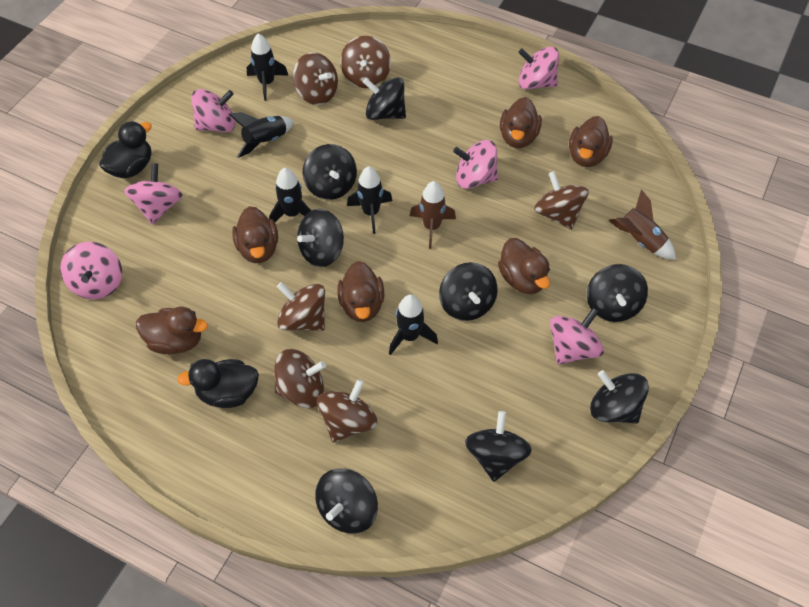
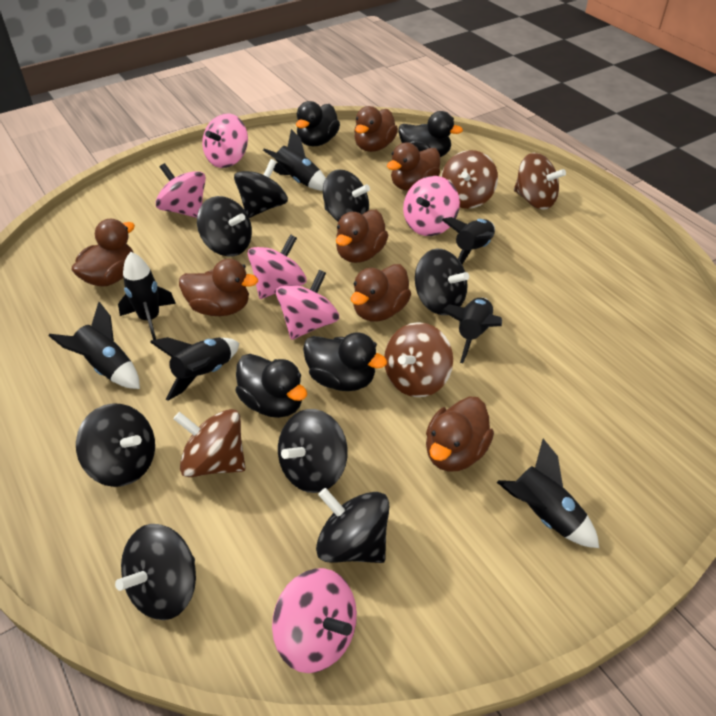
black duck: [99,121,152,178] [177,359,259,408] = 2 -> [236,354,307,418] [296,101,340,146] [303,333,387,391] [399,111,463,157] = 4
black rocket: [229,112,294,158] [247,33,289,101] [269,168,311,222] [347,166,393,234] [389,294,438,355] = 5 -> [49,302,140,389] [118,252,176,340] [150,337,239,401] [263,129,326,191] [442,217,495,264] [442,298,502,363] [497,439,599,548] = 7
brown duck: [136,307,208,354] [232,206,278,263] [337,261,384,322] [498,238,550,294] [500,97,542,148] [569,116,613,167] = 6 -> [71,218,135,286] [179,259,258,316] [336,210,389,263] [351,264,411,322] [354,106,398,152] [387,142,440,191] [426,397,494,472] = 7
brown rocket: [410,181,456,249] [609,189,676,260] = 2 -> none = 0
brown spinning top: [274,349,326,408] [277,282,325,331] [293,52,338,105] [317,379,377,442] [340,36,391,88] [534,171,589,230] = 6 -> [173,409,245,477] [384,322,453,397] [441,150,498,209] [514,153,566,210] = 4

